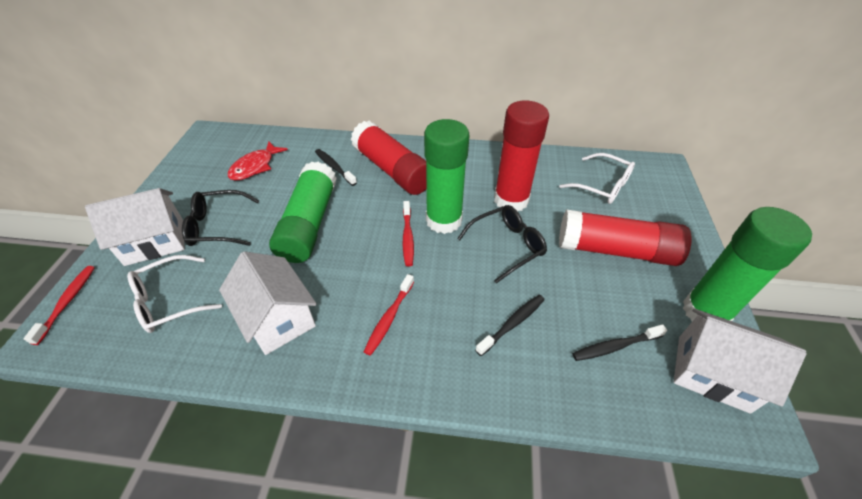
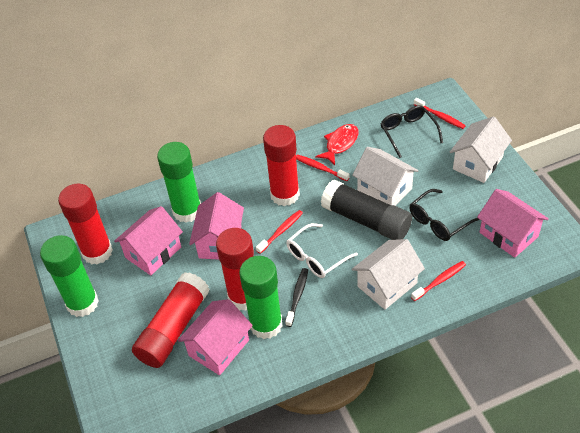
black glue stick: none = 0 -> [321,180,412,240] = 1
black toothbrush: [315,149,357,186] [475,295,545,356] [572,324,667,361] = 3 -> [285,268,308,327] = 1
pink house: none = 0 -> [114,206,183,275] [178,299,253,375] [189,192,244,259] [477,189,549,258] = 4
red glue stick: [351,121,426,195] [494,101,549,211] [559,209,692,266] = 3 -> [58,184,113,265] [132,272,210,368] [216,228,254,311] [263,125,300,206] = 4
red toothbrush: [23,266,95,345] [364,274,414,356] [403,201,414,266] = 3 -> [256,210,303,254] [296,155,349,181] [411,261,466,301] [414,98,466,129] = 4
white glasses: [127,255,222,333] [559,153,635,204] = 2 -> [286,223,358,278] = 1

